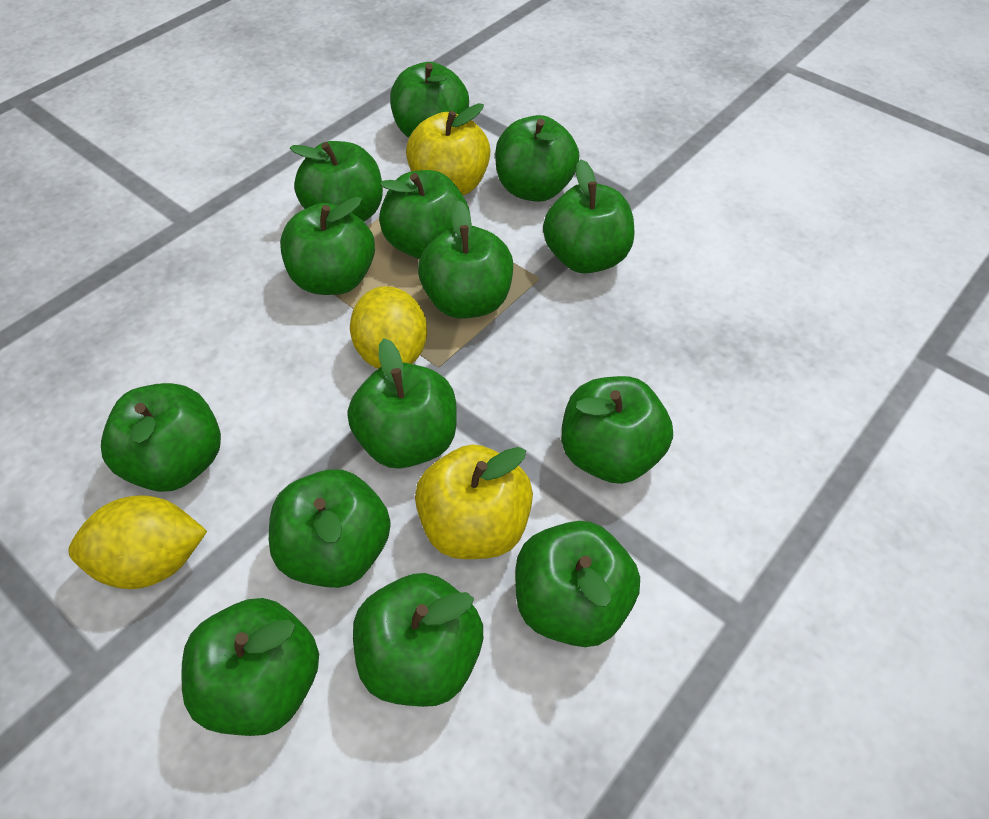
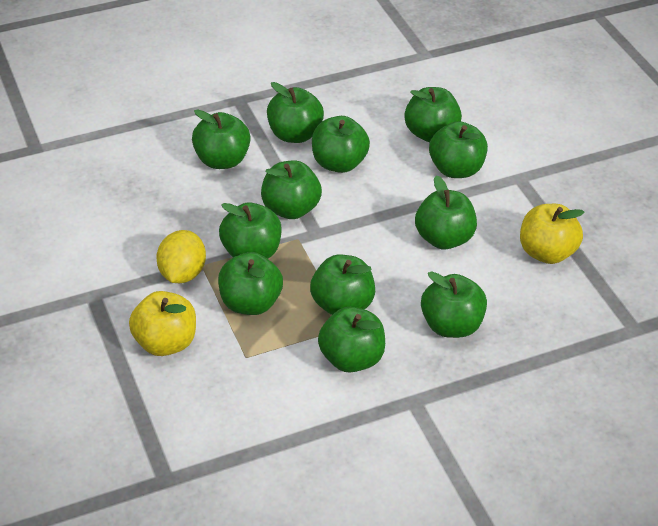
green apple: [101,383,221,492] [182,598,319,736] [269,469,391,588] [280,197,375,295] [290,141,383,222] [348,338,457,469] [353,573,483,707] [379,170,470,259] [390,62,469,138] [418,200,513,319] [495,115,579,202] [515,521,640,647] [543,160,634,274] [561,376,673,484] = 14 -> [192,109,251,169] [218,252,283,315] [219,203,282,259] [261,161,322,219] [267,82,324,143] [310,255,375,315] [312,116,370,173] [318,307,385,373] [404,87,462,142] [415,175,477,249] [421,271,487,338] [429,121,488,178] = 12
yellow lemon: [69,495,207,589] [350,286,427,369] = 2 -> [156,230,206,283] = 1

